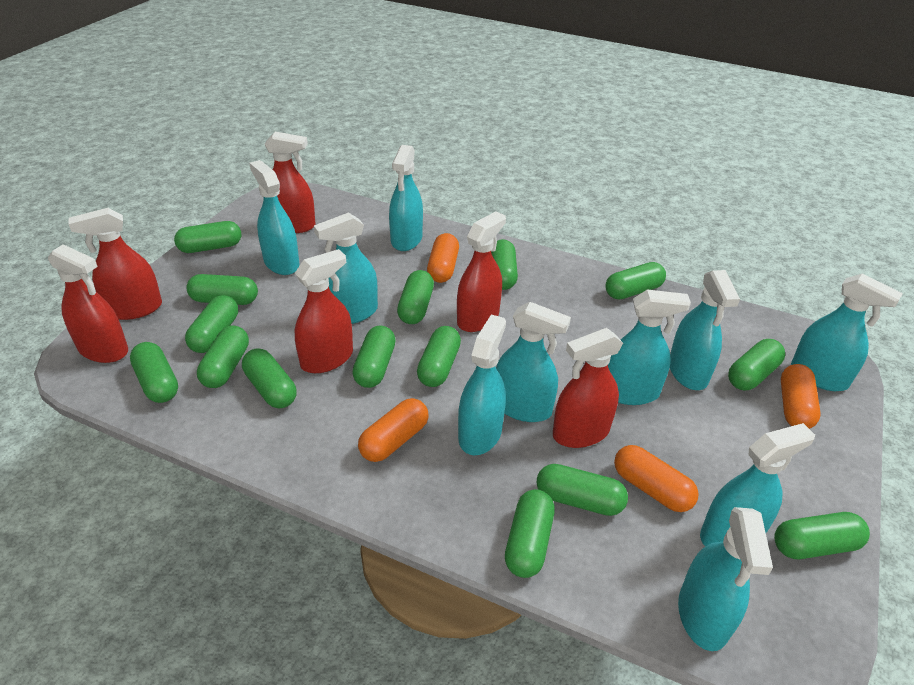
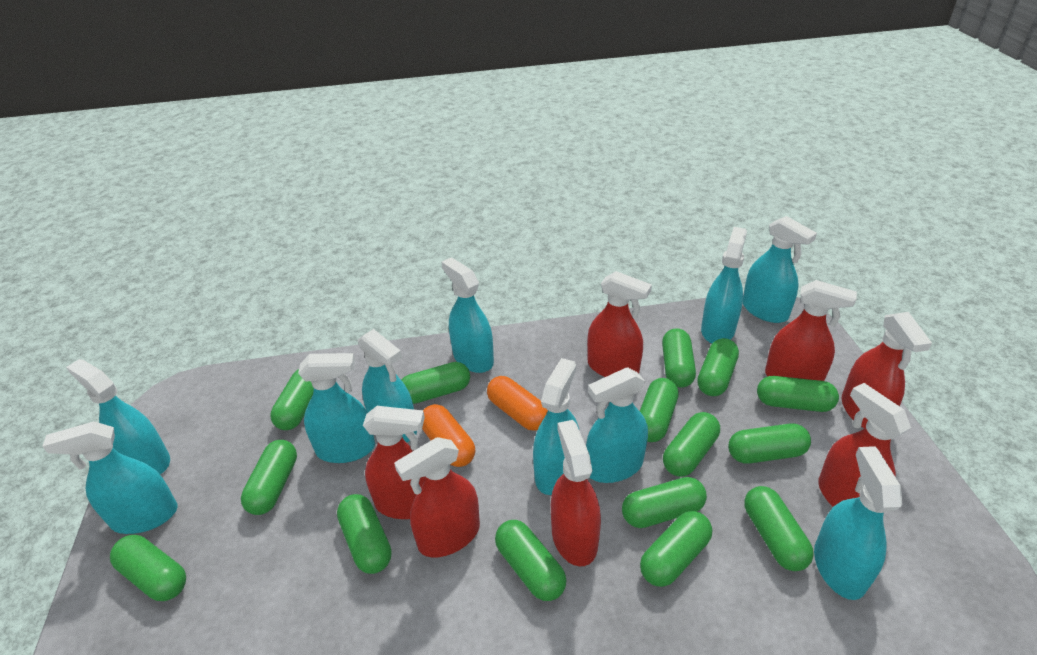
orange capsule: [358,398,429,462] [427,233,459,283] [614,445,699,512] [781,364,821,429] = 4 -> [422,404,475,467] [487,376,548,431] = 2
red spray bottle: [48,244,128,363] [69,208,162,320] [265,132,315,233] [295,249,353,373] [457,211,506,332] [553,328,623,448] = 6 -> [363,406,425,519] [394,437,480,557] [551,420,601,566] [587,271,652,377] [765,280,857,381] [818,383,911,507] [841,312,932,428] = 7

